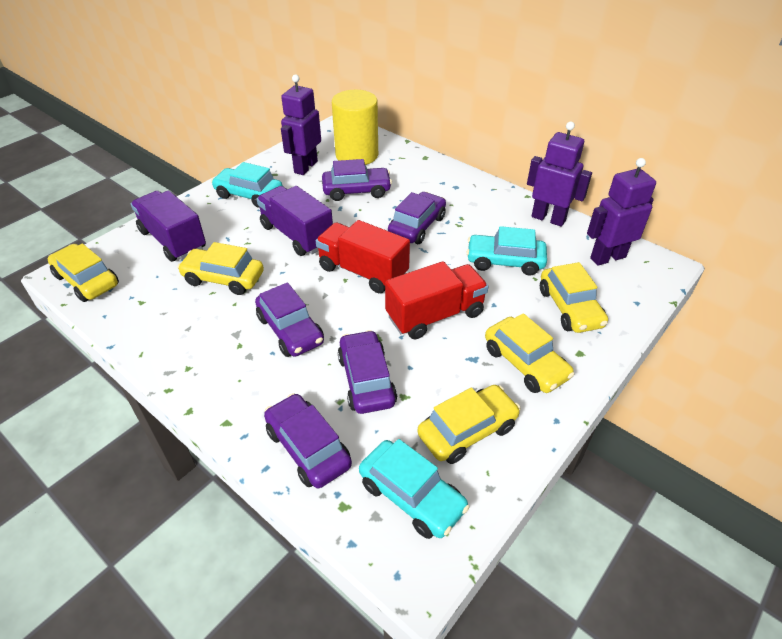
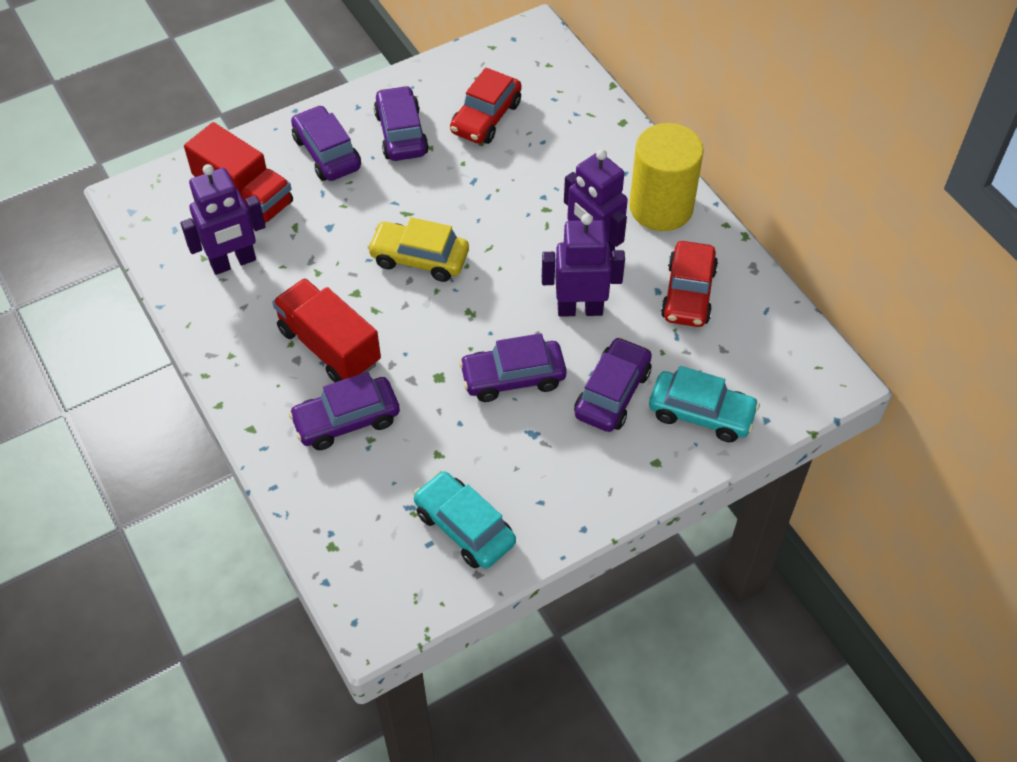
purple truck: [131,190,206,262] [257,186,333,256] = 2 -> none = 0
red car: none = 0 -> [450,67,521,144] [661,241,718,327] = 2
turquoise car: [211,162,283,208] [359,439,470,539] [466,226,547,275] = 3 -> [413,471,516,569] [649,366,760,442] = 2
yellow car: [48,243,119,302] [177,242,264,295] [417,385,521,464] [485,313,574,393] [540,262,608,333] = 5 -> [367,217,469,282] = 1

